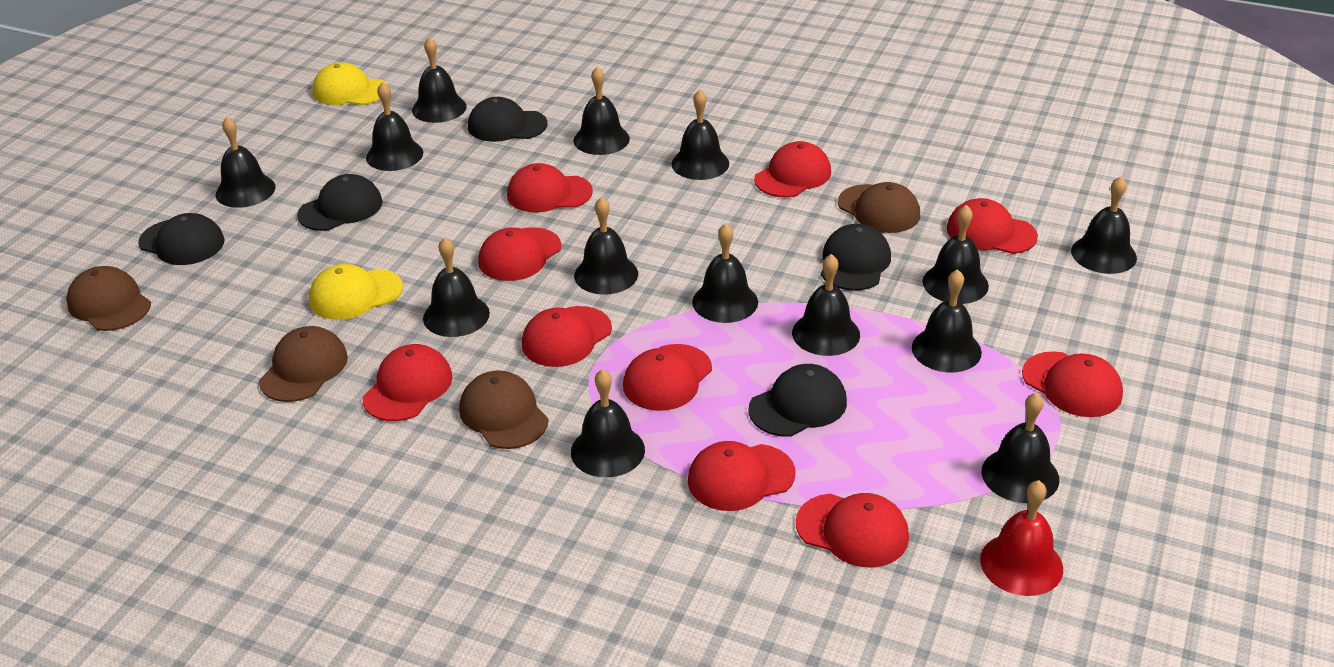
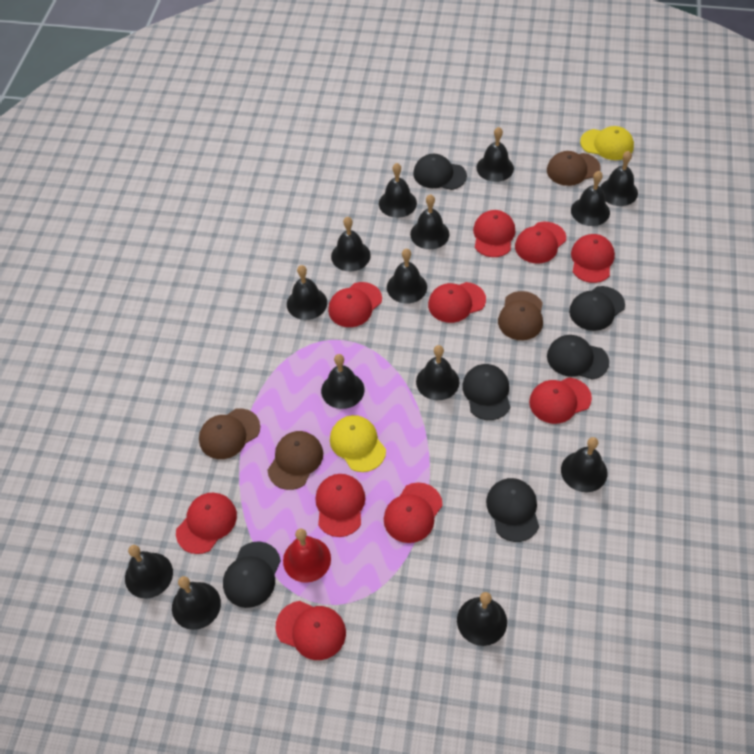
black cap: [138,213,225,265] [297,174,383,231] [468,97,547,142] [748,364,847,437] [821,224,891,291] = 5 -> [223,541,281,608] [413,154,467,190] [462,364,510,420] [486,478,539,542] [547,335,609,380] [569,286,625,331] = 6

